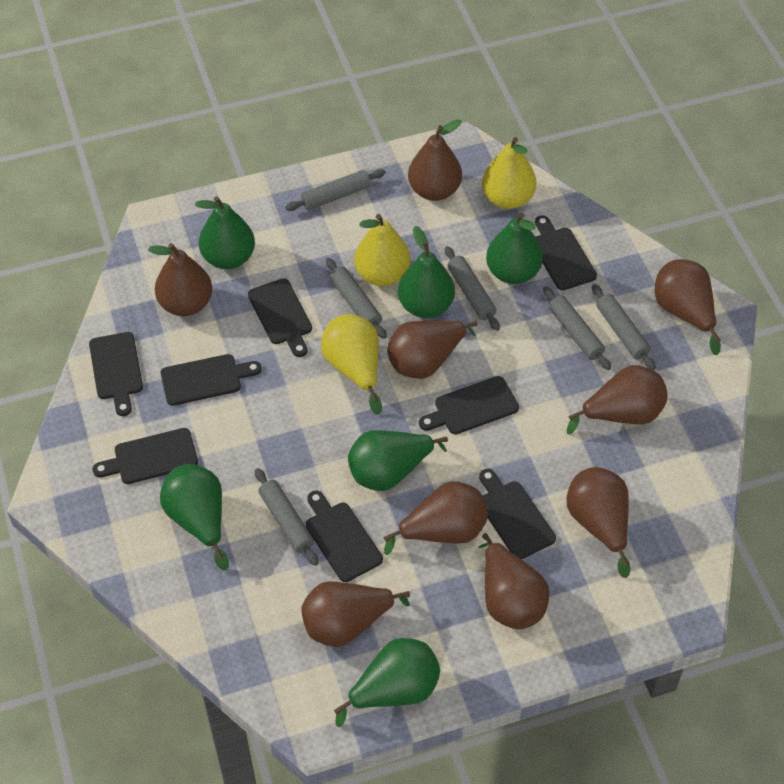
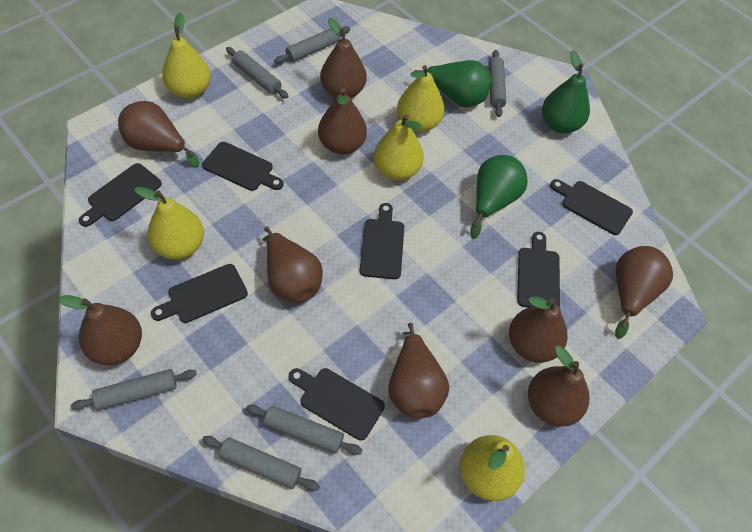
black cutting board: [89,332,143,416] [93,428,198,484] [161,354,262,406] [248,278,312,357] [306,491,383,582] [419,376,519,434] [479,469,556,559] [535,215,597,290] = 8 -> [79,163,162,227] [151,264,248,323] [202,142,284,191] [289,368,385,441] [360,203,404,279] [517,232,560,308] [550,179,633,235] = 7
green pear: [160,464,229,570] [195,196,255,269] [334,638,440,727] [348,430,448,491] [398,226,455,318] [486,213,543,284] = 6 -> [414,60,491,108] [470,155,528,239] [542,50,590,133] = 3
yellow pear: [321,314,382,415] [354,214,411,286] [482,137,536,209] = 3 -> [134,187,204,260] [162,12,211,99] [374,114,424,181] [397,65,445,132] [460,435,525,501] = 5

